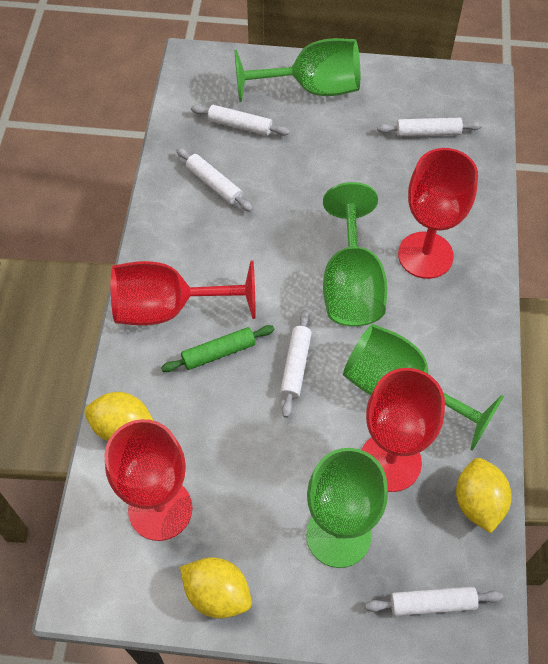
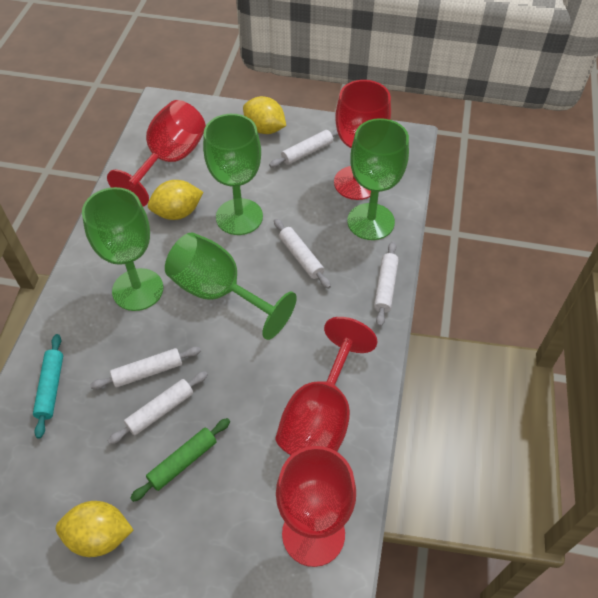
turquoise rolling pin: none = 0 -> [33,334,63,439] = 1

